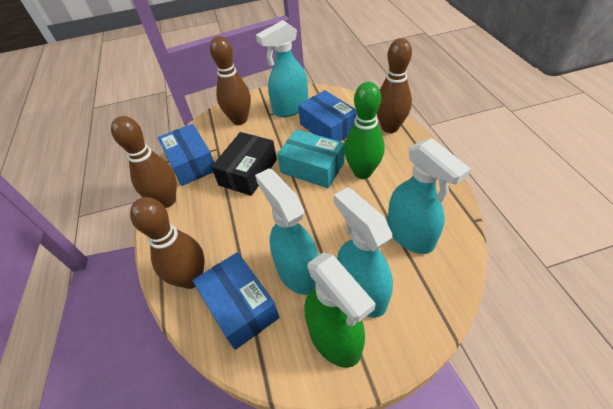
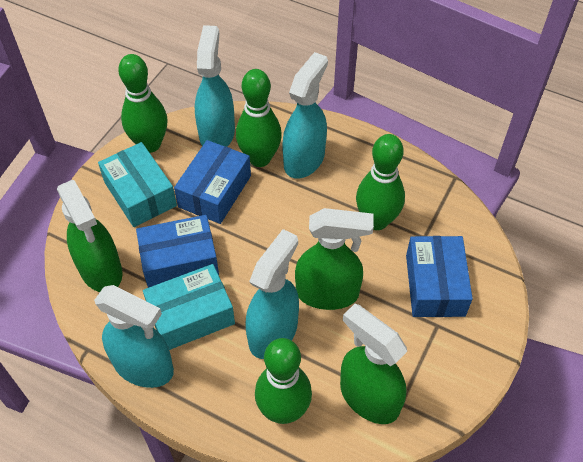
black box: [211,132,277,196] = 1 -> none = 0
brown bowling pin: [111,116,176,208] [130,197,205,289] [210,36,251,125] [376,38,412,133] = 4 -> none = 0
green bowling pin: [344,82,385,179] = 1 -> [118,54,167,153] [236,69,282,167] [255,338,312,424] [356,134,405,230] = 4
green spray bottle: [304,252,376,368] = 1 -> [57,180,122,292] [295,208,374,310] [340,304,407,424] = 3
turquoise box: [277,130,345,188] = 1 -> [98,142,177,227] [143,264,235,350] = 2

